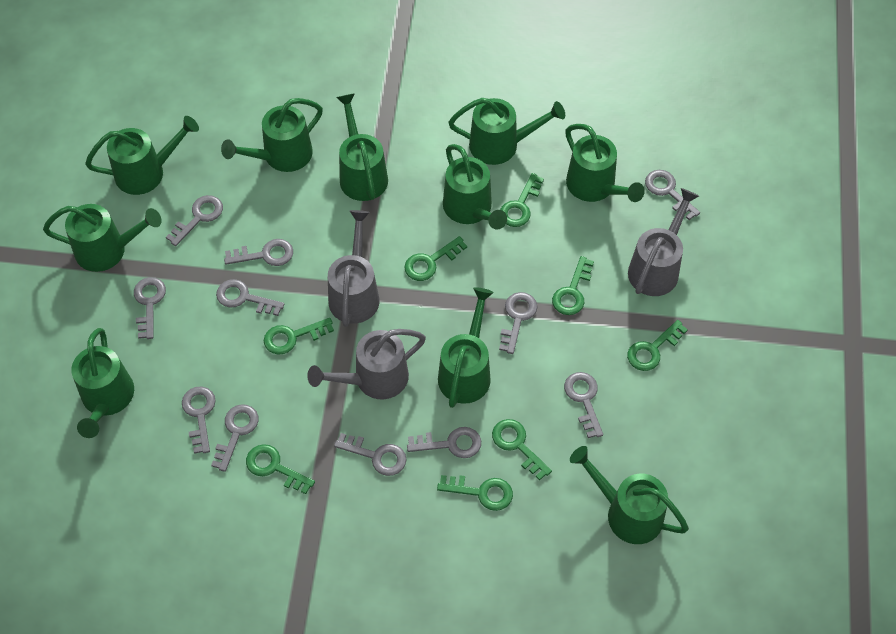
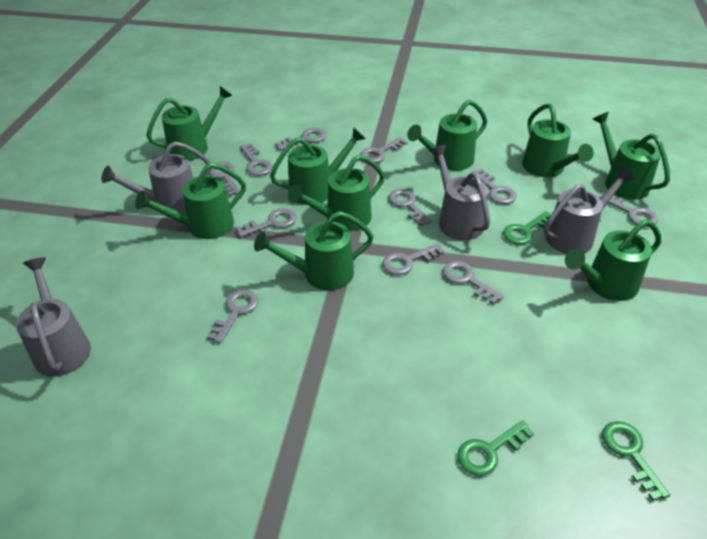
green key: [246,444,315,494] [264,318,334,355] [404,236,467,281] [437,475,513,511] [492,419,552,480] [500,173,544,227] [552,256,594,315] [627,320,688,371] = 8 -> [457,420,534,476] [503,211,551,244] [602,421,670,501] = 3
green watering can: [43,204,162,272] [71,328,134,438] [85,116,199,195] [221,98,323,172] [336,93,388,201] [438,287,494,408] [443,144,507,230] [448,98,565,165] [565,124,645,202] [570,446,689,544] = 10 -> [135,163,246,239] [146,86,233,161] [254,211,374,290] [270,127,366,205] [288,155,385,231] [407,100,488,171] [522,103,594,177] [565,219,661,301] [593,112,670,200] = 9
grey watering can: [307,329,426,399] [328,210,379,327] [628,188,699,296] = 3 -> [16,258,91,377] [101,141,211,214] [430,145,490,240] [544,167,635,254] = 4

